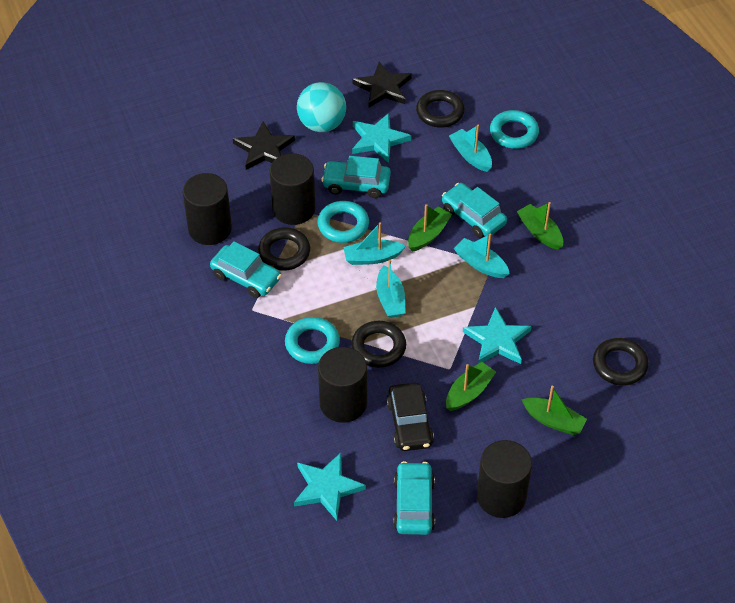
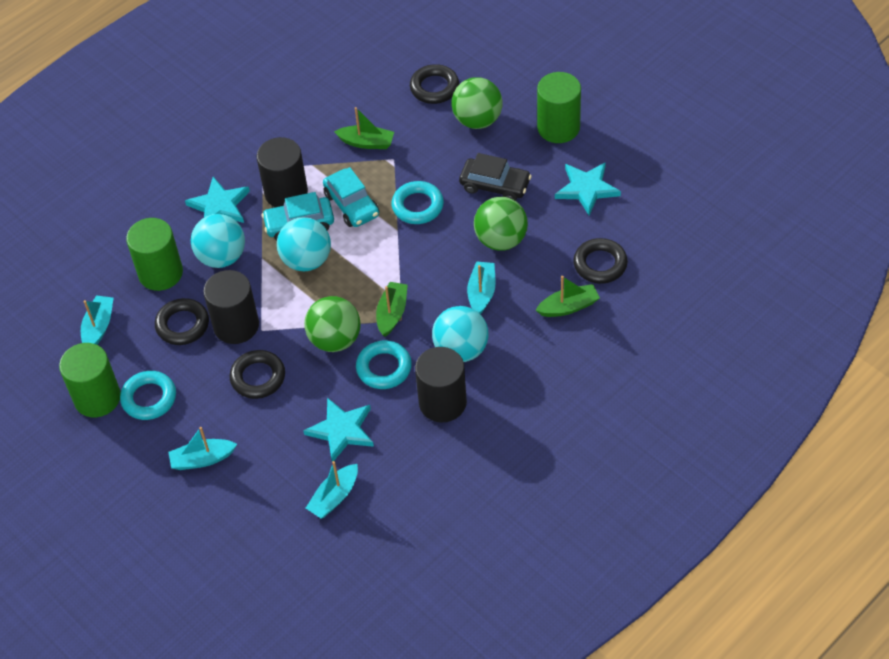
black cylinder: [183,173,232,245] [269,153,316,225] [318,347,367,423] [477,440,532,518] = 4 -> [203,270,259,344] [257,137,308,207] [415,347,467,422] = 3
black star: [233,122,295,170] [352,62,412,108] = 2 -> none = 0
green ball: none = 0 -> [304,296,361,352] [452,77,503,129] [474,197,528,251] = 3
green boat: [408,204,452,252] [446,362,496,411] [517,202,563,250] [521,386,587,435] = 4 -> [334,107,394,149] [376,282,408,337] [536,276,600,317] = 3
green cylinder: none = 0 -> [59,343,121,417] [126,218,183,291] [537,72,581,143] = 3
turquoise ball: [297,82,346,132] = 1 -> [191,214,245,268] [277,217,331,271] [432,306,488,362] = 3
turquoise car: [210,241,281,298] [321,156,391,198] [393,461,435,535] [442,183,507,238] = 4 -> [262,192,334,240] [323,167,379,227] = 2

